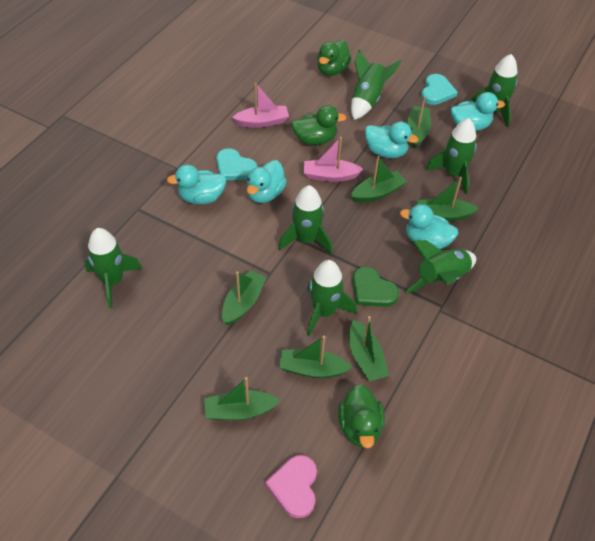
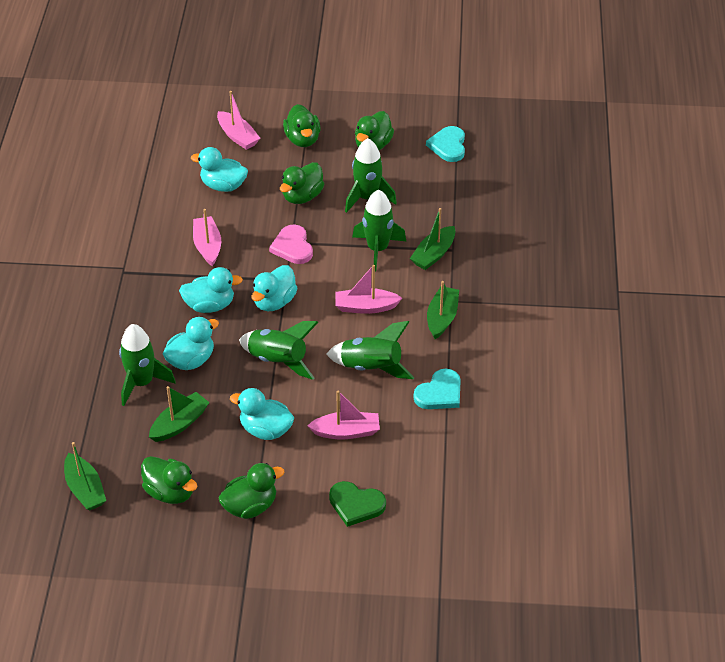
green boat: [204,377,280,420] [222,270,267,325] [279,336,352,378] [349,316,389,381] [351,156,407,203] [407,96,431,149] [416,177,479,221] = 7 -> [64,442,106,511] [149,386,210,442] [410,208,456,270] [427,281,459,339] = 4
green duck: [291,105,346,145] [317,40,351,76] [338,384,385,448] = 3 -> [141,456,198,504] [219,463,284,519] [280,162,324,204] [283,104,321,147] [355,111,394,150] = 5
green rocket: [85,228,142,308] [278,185,332,255] [307,260,357,336] [351,50,401,120] [405,240,476,294] [425,118,477,194] [471,54,517,127] = 7 -> [119,324,176,406] [239,321,319,380] [326,321,414,379] [345,138,397,213] [352,190,406,271] = 5
pink boat: [232,83,289,128] [304,137,363,182] = 2 -> [193,209,221,266] [217,91,260,150] [307,391,380,440] [335,265,402,314] = 4

